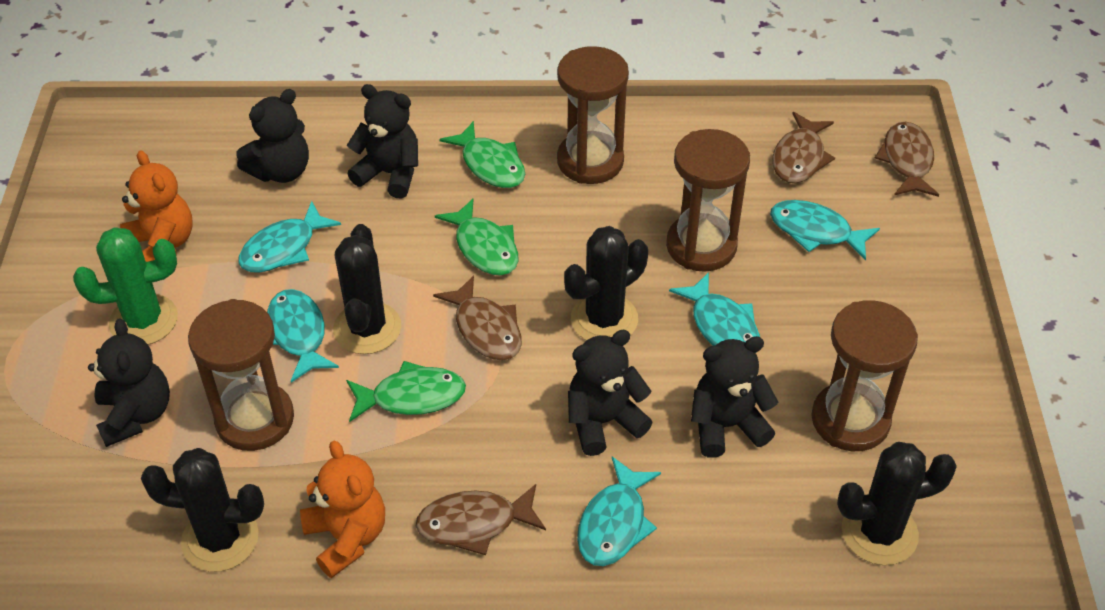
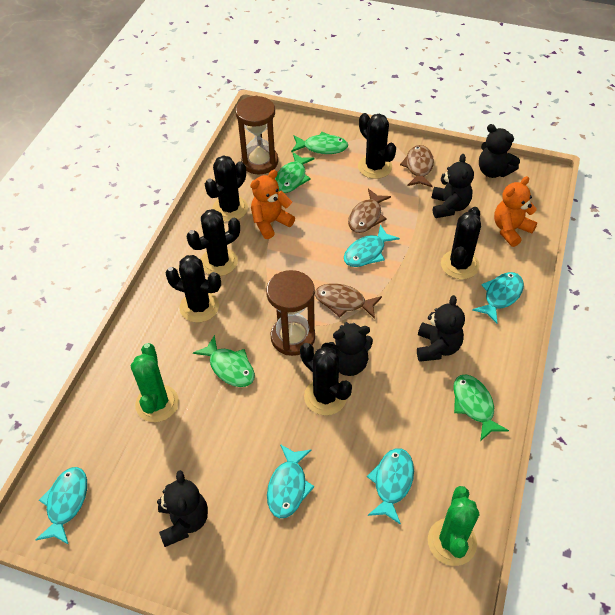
black cactus: [141,448,264,572] [333,224,401,354] [564,226,648,340] [837,442,957,565] = 4 -> [165,255,221,323] [187,209,240,276] [205,156,248,222] [300,343,352,415] [358,113,396,179] [441,207,481,279] = 6
brown fish: [416,484,546,555] [433,275,522,360] [772,112,835,183] [875,122,939,197] = 4 -> [315,283,382,319] [348,189,391,233] [400,145,434,187] = 3
brown hourglass: [188,299,294,451] [557,46,629,184] [666,129,750,272] [811,300,918,451] = 4 -> [235,96,278,174] [266,270,315,356] = 2
green cactus: [73,227,178,345] = 1 -> [131,343,179,422] [428,486,479,566] = 2
green fish: [346,361,466,422] [435,198,518,276] [439,121,525,188] = 3 -> [193,335,255,387] [275,152,315,193] [291,132,348,154] [453,375,509,441] = 4

